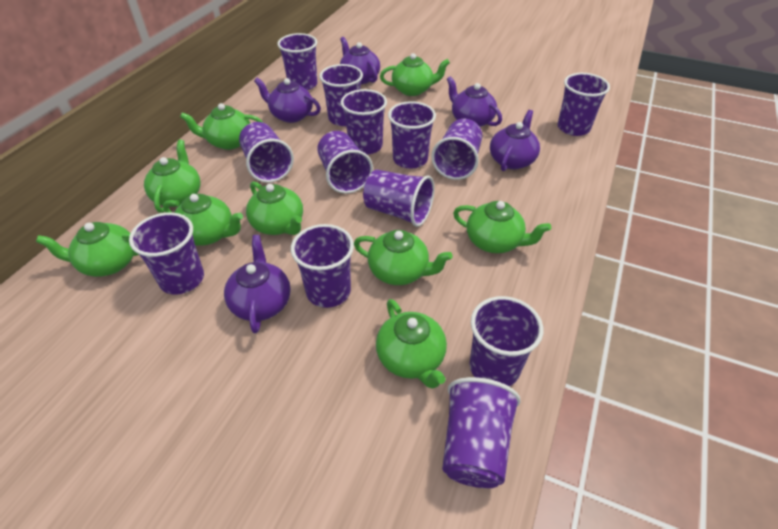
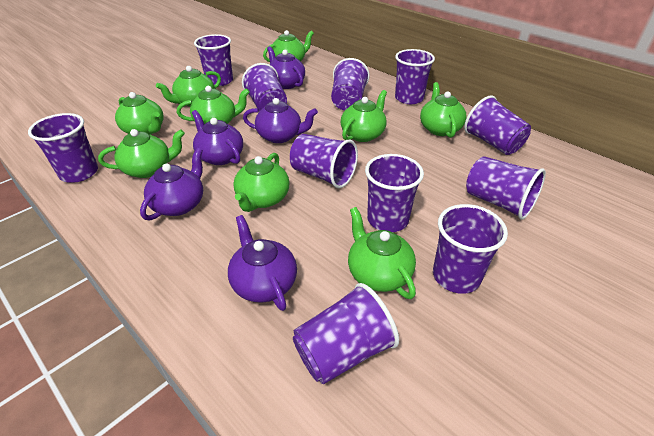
purple cup: [129,213,204,294] [239,122,294,183] [277,33,318,90] [291,224,354,308] [317,131,373,194] [319,64,363,126] [341,89,387,155] [363,170,435,227] [388,101,436,169] [431,119,482,180] [442,377,521,488] [469,296,543,386] [557,73,610,136] = 13 -> [28,113,98,183] [194,34,233,86] [242,63,287,112] [290,134,358,188] [293,283,399,384] [331,58,370,111] [365,154,424,232] [395,49,435,104] [433,204,508,294] [464,95,531,155] [466,156,546,220] = 11

